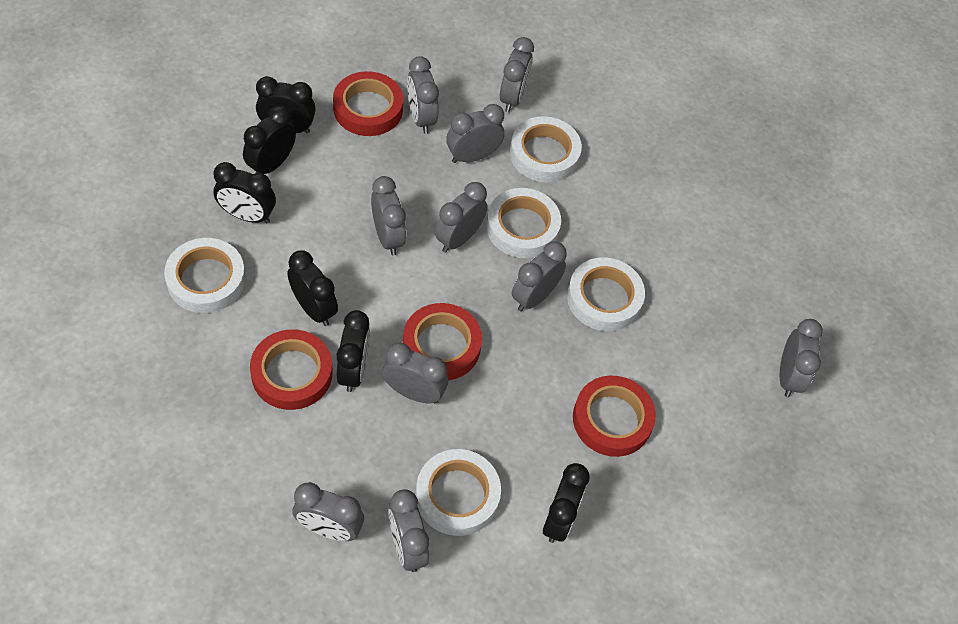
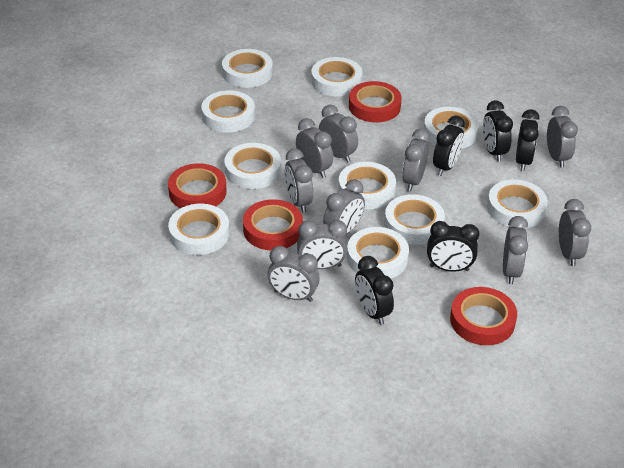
black clock: [213,162,276,223] [243,106,296,174] [256,76,316,133] [287,250,338,326] [337,310,370,392] [543,463,590,543] = 6 -> [355,256,394,325] [427,221,479,272] [433,116,465,176] [483,100,513,162] [516,109,539,171] = 5
white tape: [164,238,246,313] [416,449,501,536] [486,188,561,258] [510,116,582,183] [567,257,645,331] = 5 -> [168,204,229,255] [201,90,255,133] [222,49,273,88] [225,143,281,189] [311,57,362,96] [338,162,396,209] [347,227,409,278] [384,194,445,245] [424,107,479,149] [487,179,548,228] = 10

